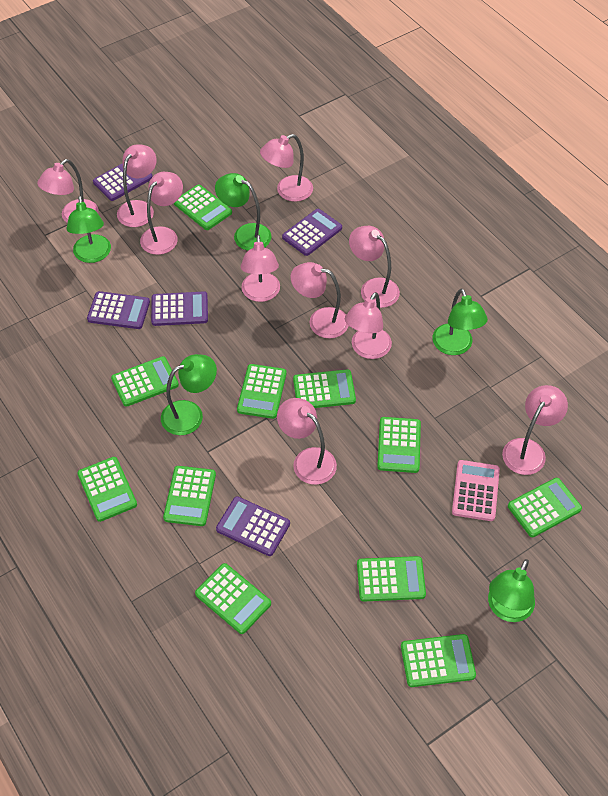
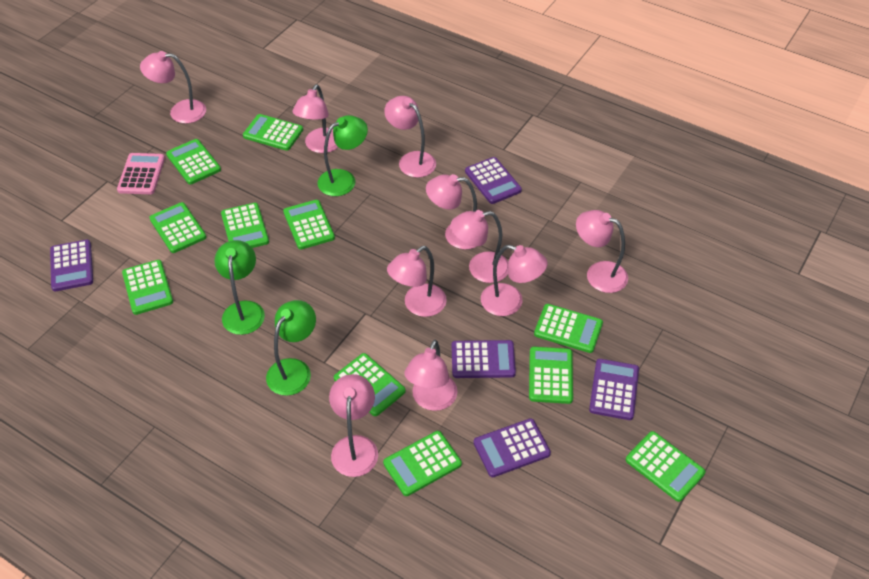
green lamp: [66,196,111,263] [161,354,217,435] [215,173,272,251] [432,289,488,355] [488,559,535,622] = 5 -> [214,240,265,335] [266,300,316,396] [317,115,368,196] = 3

